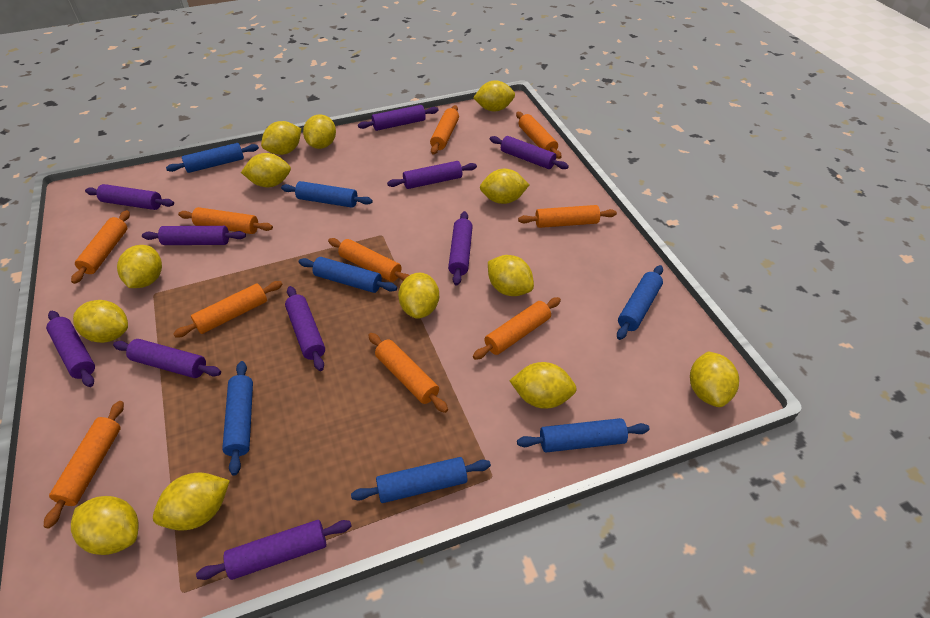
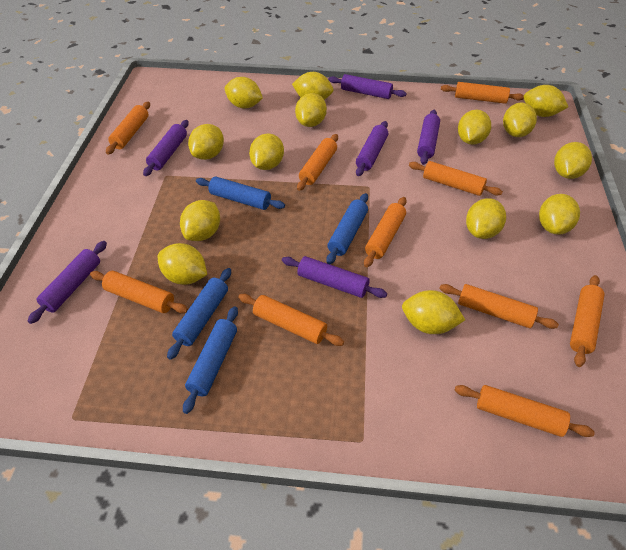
blue rolling pin: [166,143,259,173] [222,361,253,476] [281,181,373,208] [299,257,397,293] [351,457,491,503] [517,418,650,452] [617,265,663,340] = 7 -> [167,268,231,360] [183,306,238,414] [196,177,285,210] [326,193,368,264] = 4
purple rolling pin: [46,311,95,387] [85,184,174,210] [113,339,221,378] [142,226,246,245] [196,520,351,580] [285,286,325,371] [358,105,439,131] [387,161,477,189] [448,211,473,286] [490,136,569,169] = 10 -> [28,241,107,324] [143,120,189,176] [282,256,387,298] [328,74,407,99] [356,121,388,176] [417,110,440,165] = 6
yellow lemon: [71,496,139,555] [73,300,128,343] [117,245,162,288] [153,472,230,531] [241,153,291,187] [261,121,301,155] [303,114,336,149] [398,273,439,319] [473,80,515,112] [480,169,529,204] [488,255,534,296] [509,362,577,409] [690,351,739,407] = 13 -> [158,243,207,285] [180,200,220,241] [188,124,224,160] [225,77,263,108] [249,133,284,170] [292,72,334,100] [295,93,327,127] [402,290,465,334] [458,110,491,145] [466,198,506,239] [503,103,537,137] [524,85,568,117] [539,194,580,235] [554,142,592,179] = 14

